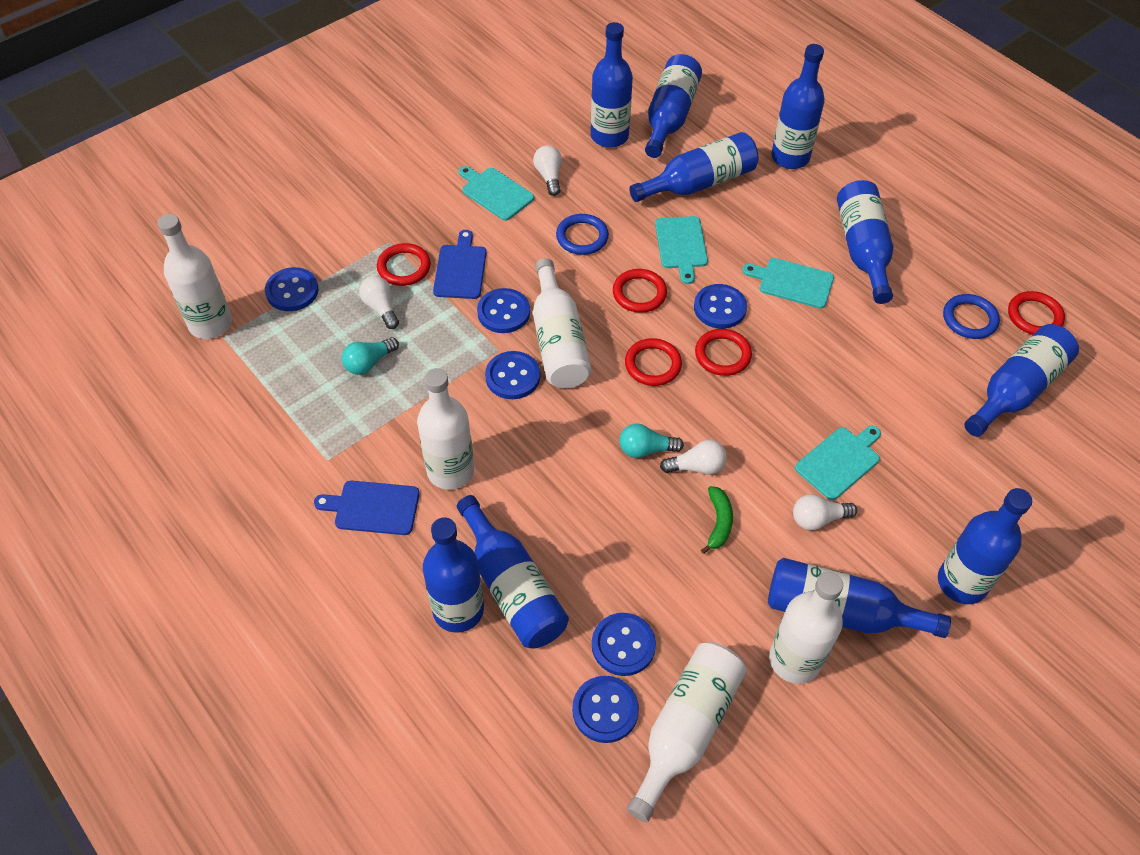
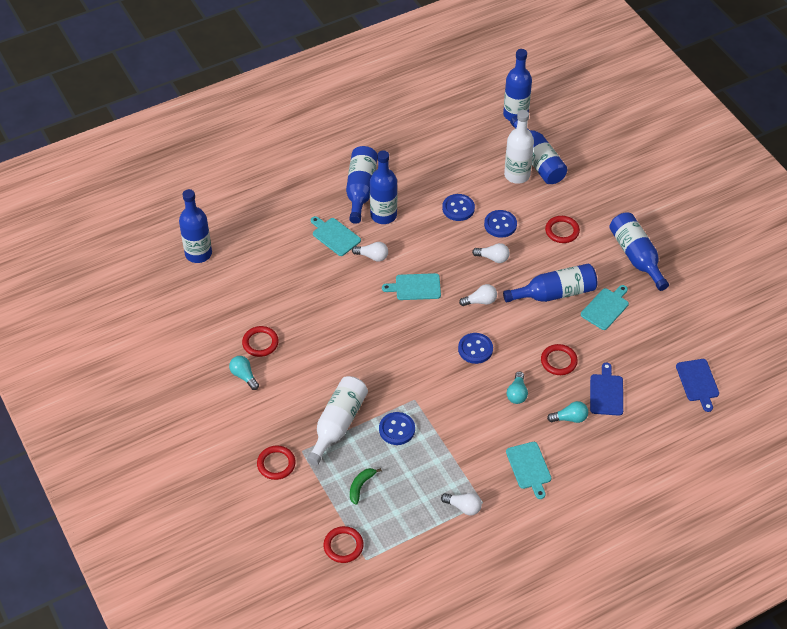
blue bottle: [423,517,484,633] [457,495,569,648] [591,22,633,148] [629,132,758,202] [645,54,702,158] [768,558,951,638] [771,44,825,169] [837,180,893,304] [938,488,1032,604] [964,324,1079,437] = 10 -> [179,189,212,263] [346,146,377,224] [370,150,397,224] [503,49,532,121] [503,263,598,303] [510,116,567,184] [609,213,669,291] = 7
blue button: [265,267,319,311] [477,288,530,333] [485,351,540,399] [572,676,639,743] [592,613,656,676] [694,284,747,329] = 6 -> [379,412,415,445] [442,194,475,221] [458,333,493,364] [484,210,517,238] = 4
blue ring: [556,214,609,255] [943,294,1000,339] = 2 -> none = 0
turquoise light bulb: [342,337,399,375] [619,424,684,458] = 2 -> [229,356,259,390] [507,371,528,404] [547,401,588,423] = 3
white bottle: [158,214,232,339] [417,368,474,490] [533,258,591,388] [627,642,747,822] [769,572,843,684] = 5 -> [307,376,368,466] [504,110,534,184] = 2

